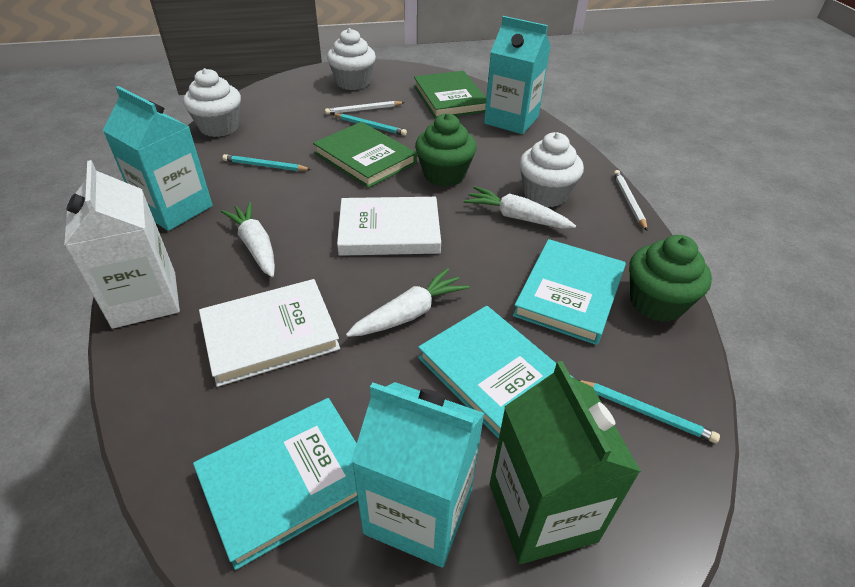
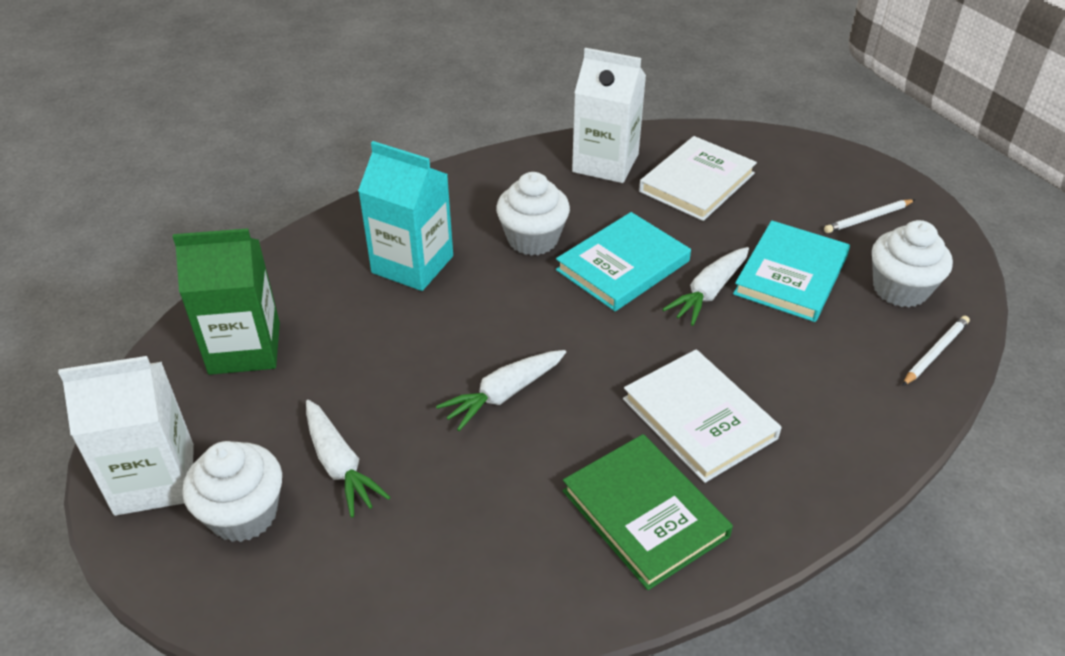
green book: [313,122,417,188] [414,71,486,119] = 2 -> [562,434,733,590] = 1
green cupcake: [415,113,477,187] [629,235,712,322] = 2 -> none = 0
turquoise book: [193,398,358,570] [418,306,575,439] [513,239,626,345] = 3 -> [556,212,691,311] [733,220,850,322] = 2
turquoise carton: [103,86,213,231] [351,382,485,568] [484,16,551,134] = 3 -> [358,141,453,291] = 1
turquoise pencil: [222,154,312,171] [333,113,407,136] [579,380,720,443] = 3 -> none = 0
white carton: [64,160,180,329] = 1 -> [58,356,194,516] [572,48,646,183] = 2

